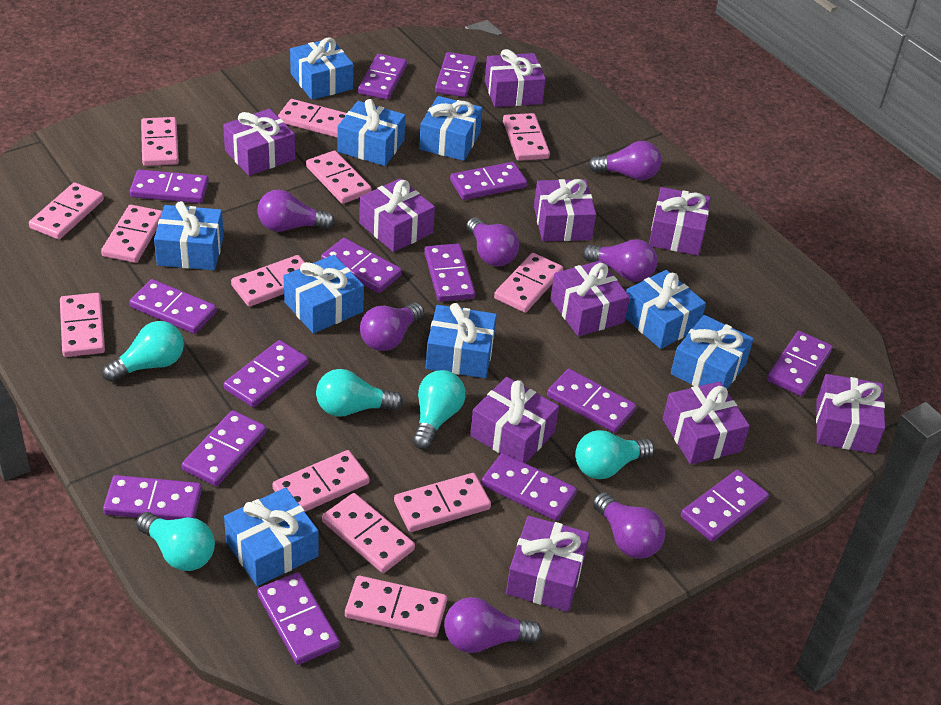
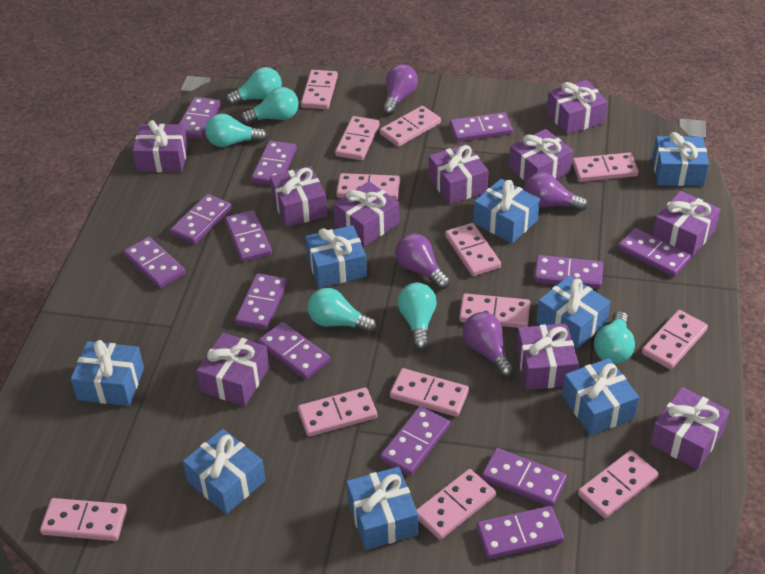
blue gift: [154,201,224,270] [224,488,319,586] [284,255,364,334] [290,37,353,100] [337,99,406,166] [419,96,482,161] [426,303,497,378] [625,270,706,349] [671,315,754,389] = 9 -> [71,340,144,406] [183,429,266,514] [305,225,367,288] [346,467,418,550] [473,179,540,243] [537,275,611,348] [562,358,639,435] [653,132,709,186] = 8
purple domino: [103,475,202,520] [129,279,217,334] [130,169,209,203] [182,410,266,486] [224,340,308,407] [257,572,340,665] [321,238,402,293] [358,54,407,100] [424,244,475,302] [435,52,477,97] [450,162,527,200] [481,453,577,521] [547,369,636,433] [681,470,769,542] [767,331,833,396] = 15 -> [123,237,186,289] [170,194,232,245] [179,97,221,139] [225,210,272,262] [235,273,288,330] [251,141,297,185] [258,322,330,380] [380,406,450,476] [450,112,513,142] [476,506,564,559] [482,448,567,507] [534,255,603,289] [618,228,691,277] = 13
purple light bulb: [257,189,335,232] [360,302,424,351] [444,597,542,653] [466,217,519,266] [583,239,657,282] [588,141,661,180] [593,492,665,559] = 7 -> [382,64,418,115] [395,233,450,290] [463,312,514,377] [524,172,588,211] = 4
turquoise light bulb: [102,321,184,382] [136,512,215,571] [316,369,403,417] [413,370,466,449] [575,430,655,479] = 5 -> [205,114,267,147] [226,67,282,106] [241,87,299,124] [308,288,376,333] [398,283,437,350] [594,311,635,364] = 6

